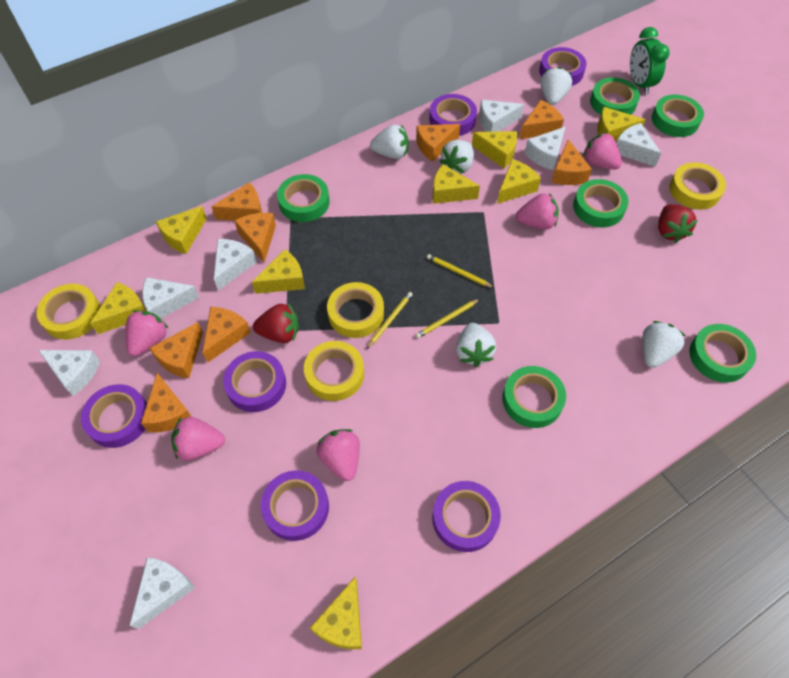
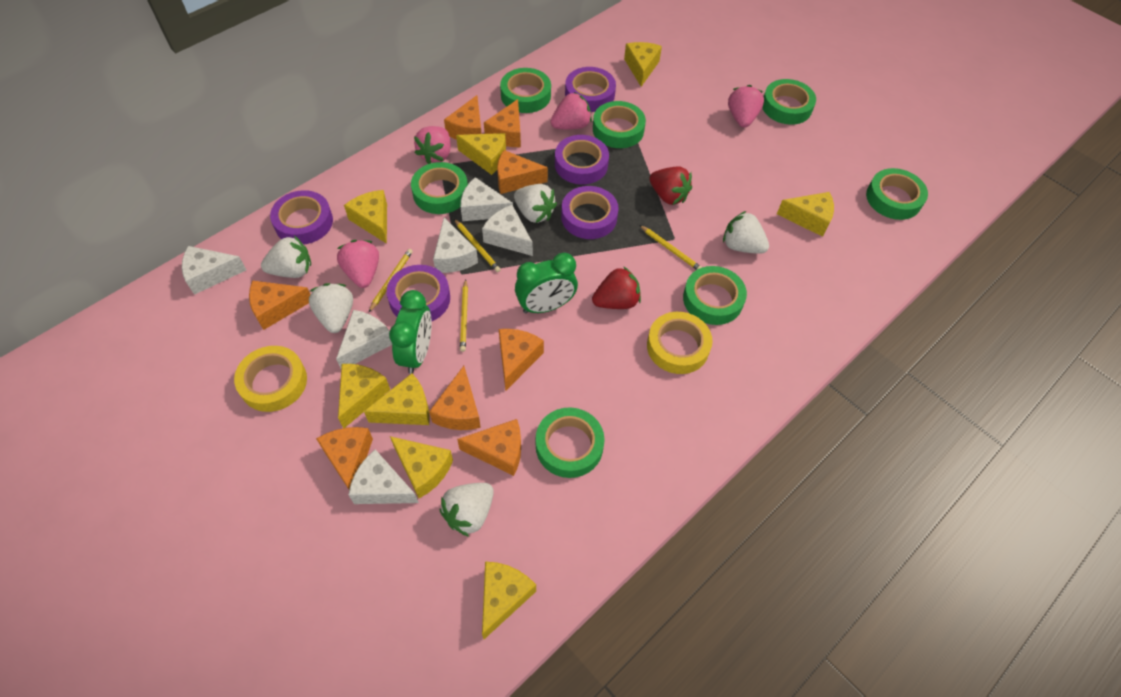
green clock: [630,27,670,94] = 1 -> [389,290,432,374] [515,253,578,314] = 2
green tape: [277,174,330,222] [502,366,566,428] [573,179,629,227] [590,77,640,115] [652,95,704,137] [689,324,756,383] = 6 -> [411,162,468,214] [500,68,551,113] [536,408,605,478] [593,101,646,148] [683,266,747,325] [762,79,816,125] [866,168,928,220] = 7
pink strawberry: [125,310,169,357] [171,417,225,461] [317,429,360,481] [516,193,559,230] [583,132,622,170] = 5 -> [337,240,379,288] [414,126,451,164] [550,92,592,130] [728,85,764,128] = 4
purple tape: [81,384,147,448] [223,351,286,412] [261,470,329,541] [429,94,477,136] [432,481,501,552] [539,47,586,86] = 6 -> [270,190,333,245] [387,265,450,321] [555,135,609,185] [561,186,619,239] [565,67,616,112] = 5
white cheese: [38,350,100,396] [129,557,195,629] [142,277,200,319] [214,239,257,291] [479,100,524,132] [525,127,565,170] [616,123,662,167] = 7 -> [182,246,246,295] [336,310,392,368] [348,449,419,504] [433,218,478,273] [461,177,513,221] [482,205,533,256] = 6
yellow pencil: [367,292,413,349] [416,299,480,338] [427,254,494,288] = 3 -> [369,249,413,312] [454,219,501,272] [460,279,468,352] [640,225,702,270] = 4
yellow tape: [37,284,101,340] [304,341,364,401] [327,282,384,338] [669,162,726,210] = 4 -> [234,346,307,412] [647,312,713,374] = 2

